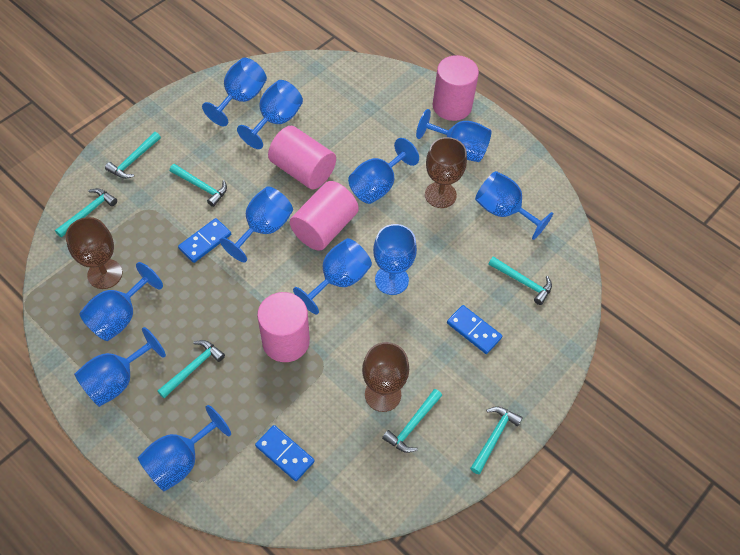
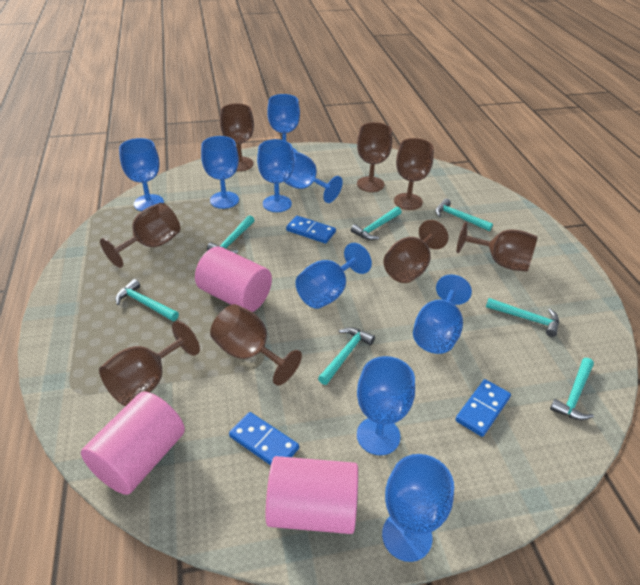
blue goblet: [74,327,166,407] [79,262,163,341] [138,405,231,492] [202,58,267,126] [220,186,293,262] [237,80,303,149] [293,238,372,315] [348,138,419,204] [373,224,417,295] [416,109,491,162] [475,171,553,240] = 11 -> [119,138,164,211] [201,136,239,209] [257,139,294,212] [267,94,300,152] [284,151,343,203] [295,243,372,309] [357,356,415,455] [382,454,454,562] [413,274,472,354] = 9
brown goblet: [65,217,122,289] [362,342,409,412] [425,137,467,208] = 3 -> [99,321,200,406] [100,203,180,268] [210,304,302,386] [220,103,254,171] [357,122,392,192] [384,220,448,283] [394,138,434,210] [457,222,538,272] = 8
pink cylinder: [257,292,310,362] [268,126,336,190] [290,181,359,251] [433,55,479,121] = 4 -> [81,392,185,495] [195,246,272,312] [265,456,358,534] = 3

